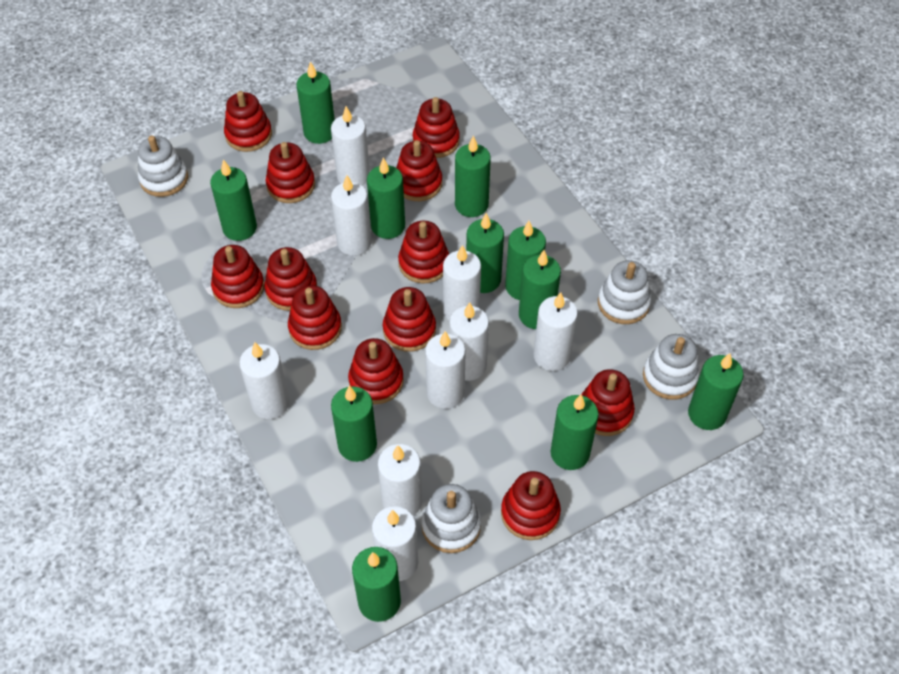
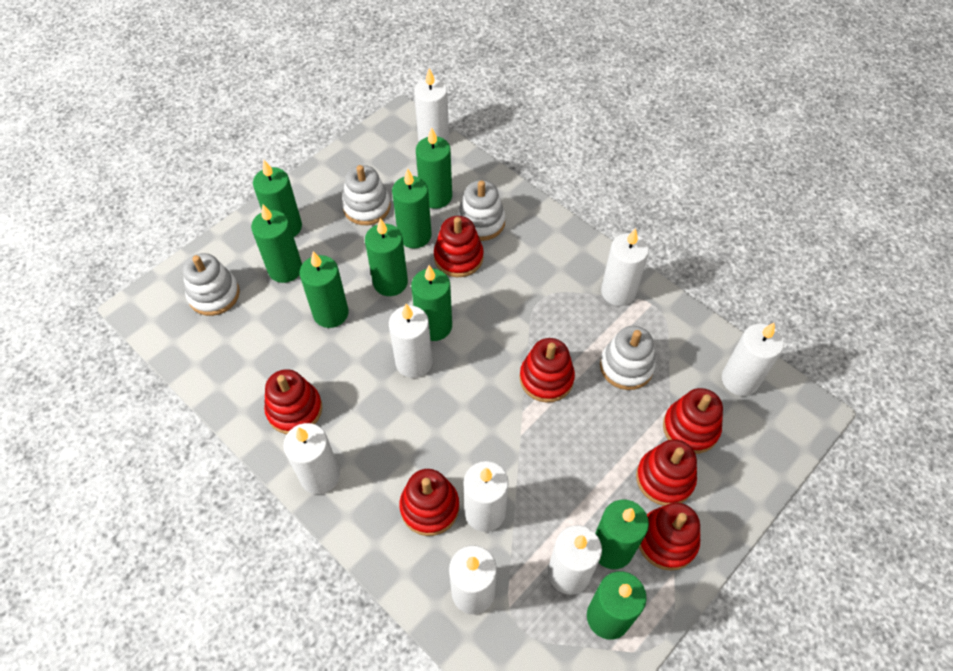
green candle: [210,159,257,241] [296,61,335,144] [331,386,377,462] [352,547,401,622] [367,158,405,239] [455,135,491,217] [466,213,504,293] [505,221,546,300] [519,250,561,329] [550,395,599,470] [688,353,744,430] = 11 -> [251,204,302,283] [253,160,302,237] [299,251,349,328] [365,218,408,296] [392,169,432,248] [411,265,452,341] [416,128,452,209] [587,571,647,640] [595,500,649,569] = 9
red stacking toy: [211,245,265,308] [224,91,272,152] [264,247,317,311] [266,142,315,203] [288,285,342,350] [348,338,404,404] [383,287,436,352] [396,140,442,201] [398,221,449,283] [413,97,460,158] [501,471,561,540] [581,369,635,436] = 12 -> [264,369,322,434] [399,469,460,536] [434,216,484,277] [520,338,575,402] [636,439,697,506] [639,503,700,571] [663,388,723,454] = 7
white candle: [239,342,290,419] [331,106,370,185] [331,175,372,256] [372,506,418,581] [378,444,422,516] [425,331,466,409] [443,245,481,321] [449,302,489,381] [533,292,578,371] = 9 -> [283,423,340,494] [389,304,432,378] [414,68,449,142] [449,545,497,614] [463,461,509,532] [548,525,602,595] [601,228,649,306] [722,323,784,396] = 8

